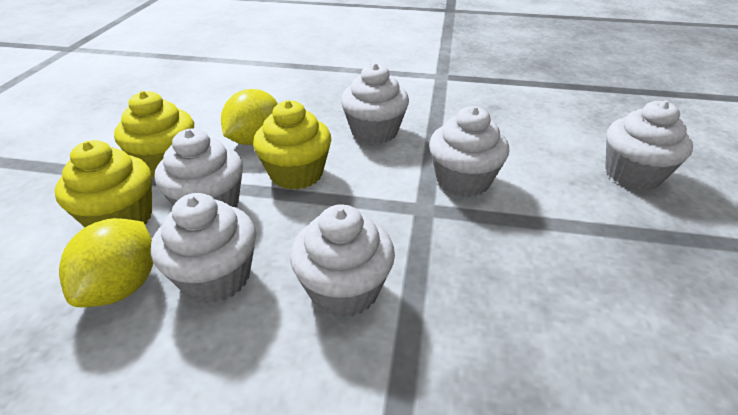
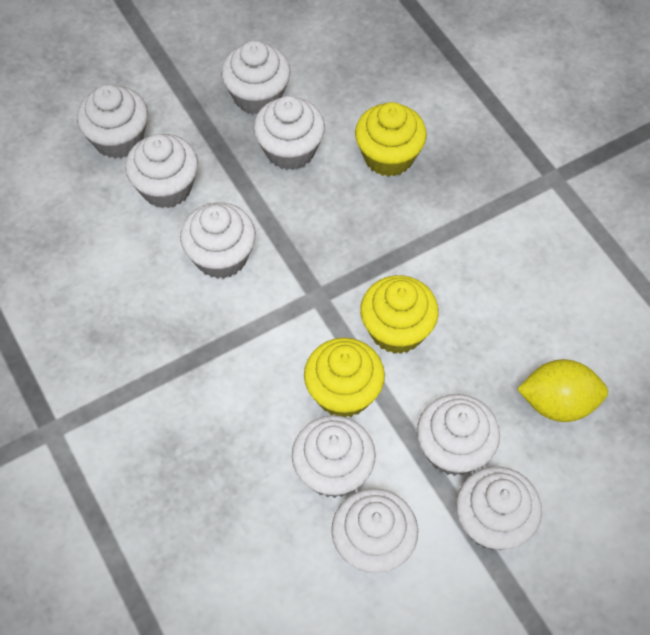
white cupcake: [151,193,256,304] [155,128,243,208] [290,204,395,318] [341,63,409,144] [429,106,509,197] [605,100,693,190] = 6 -> [77,84,148,159] [125,134,198,208] [180,202,256,279] [221,41,291,114] [254,96,325,170] [292,415,376,498] [331,488,418,573] [417,394,500,476] [456,467,542,550] = 9
yellow lemon: [59,218,153,307] [221,89,278,145] = 2 -> [517,359,608,422] = 1

